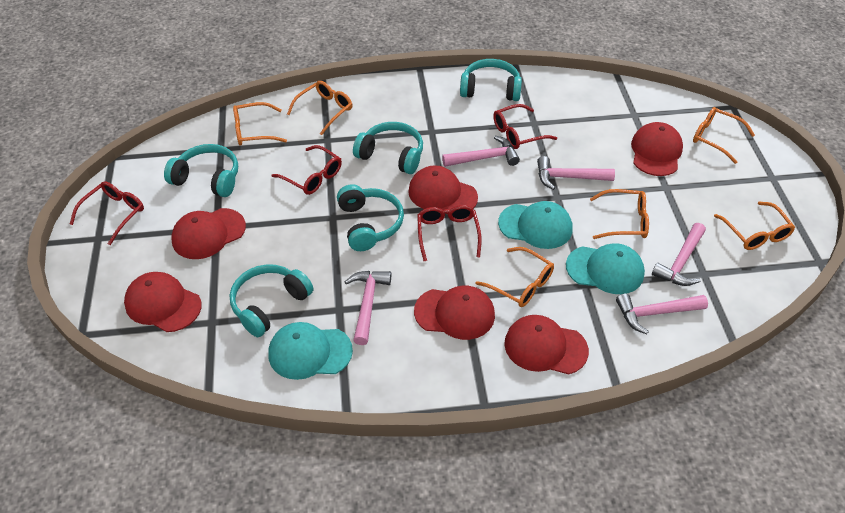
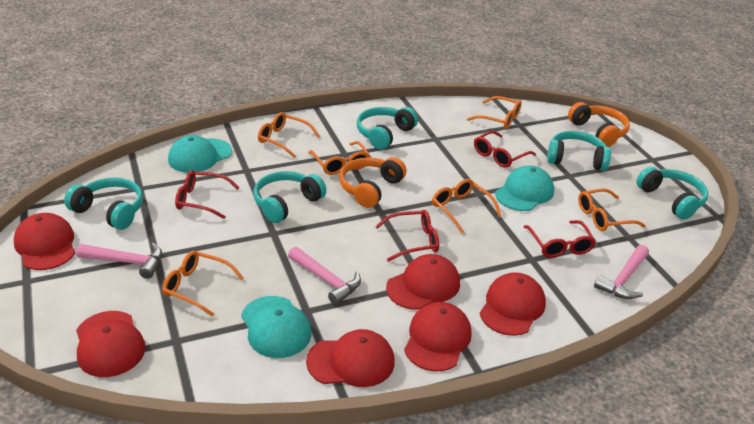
orange headphones: none = 0 -> [339,157,407,208] [568,102,630,147] = 2
pink hammer: [344,271,391,345] [442,136,520,167] [537,156,615,190] [616,294,708,334] [652,223,706,286] = 5 -> [76,243,162,279] [288,247,361,305] [594,245,649,299] = 3

